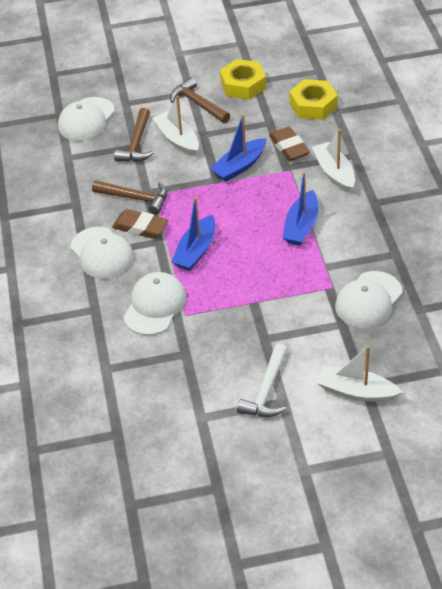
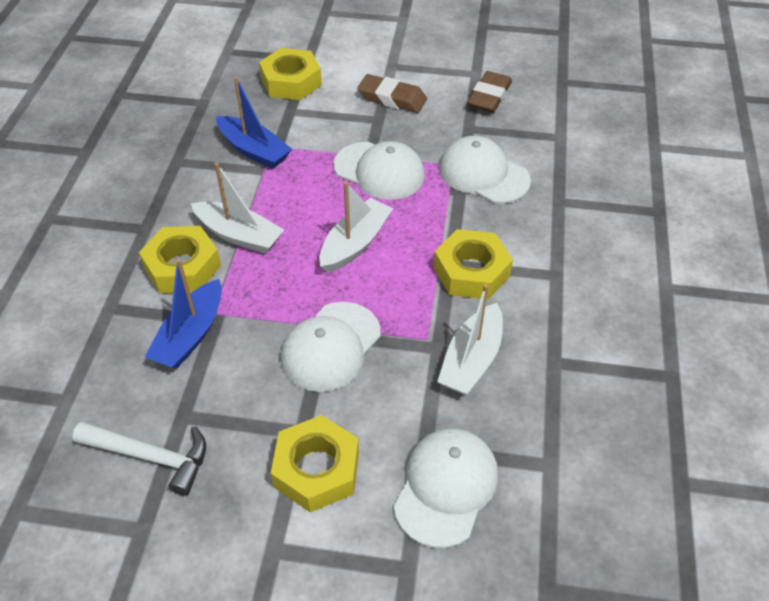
blue boat: [171,197,215,271] [210,114,266,182] [283,172,318,246] = 3 -> [145,259,222,369] [216,77,292,169] = 2
brown hammer: [92,180,167,215] [114,108,154,162] [170,77,230,123] = 3 -> none = 0
yellow nut: [220,59,266,100] [289,79,338,120] = 2 -> [139,226,221,294] [259,48,322,100] [271,415,359,512] [434,229,513,300] = 4

